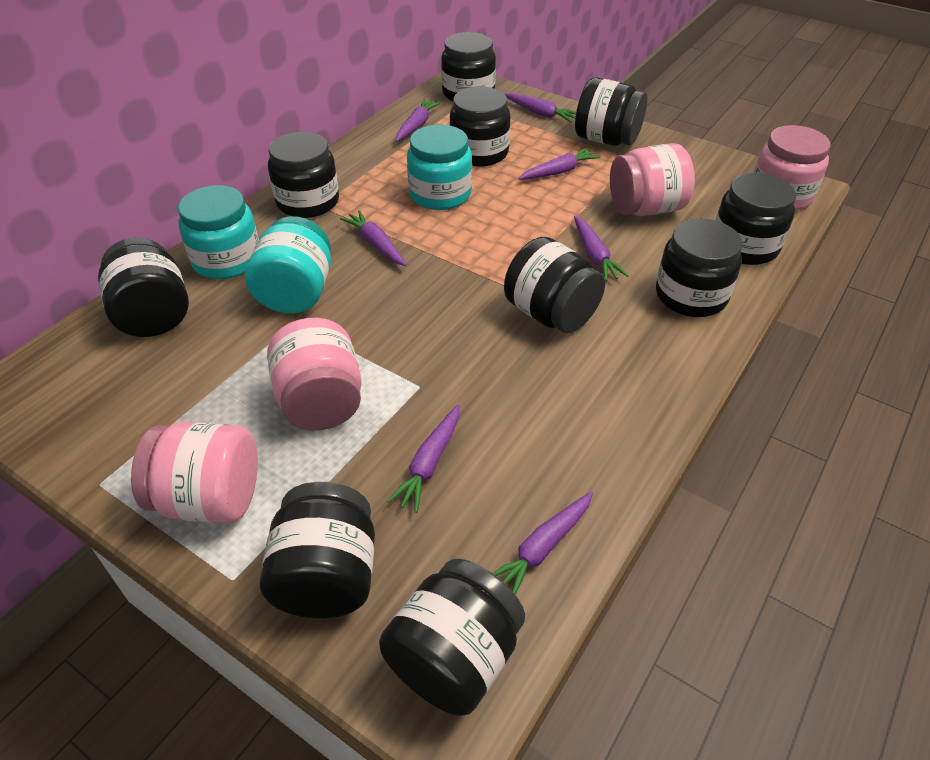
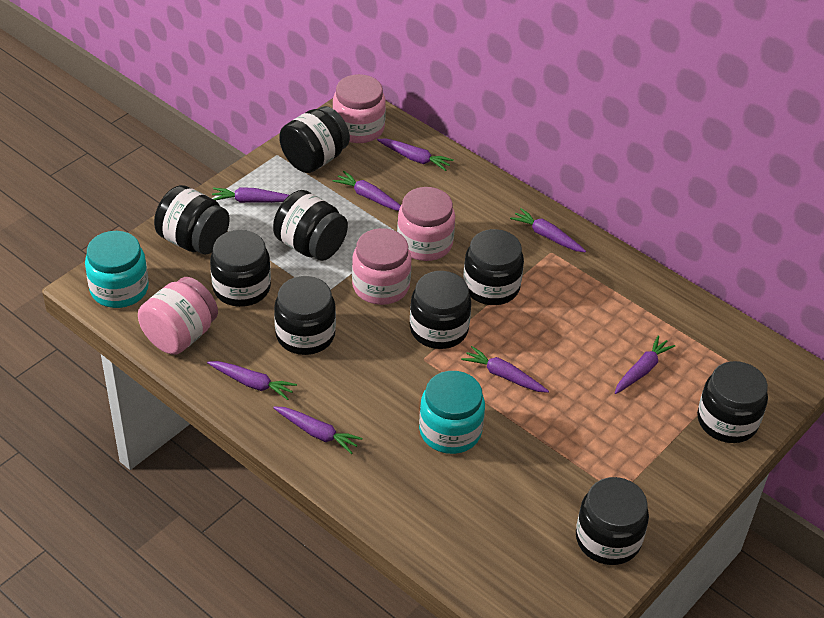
black jar: [98,238,189,337] [260,482,375,618] [268,132,339,218] [379,559,525,716] [441,32,496,101] [450,87,511,167] [504,237,605,333] [575,77,647,146] [656,219,742,317] [716,173,796,265] = 10 -> [154,185,230,255] [210,230,271,307] [273,190,348,261] [274,276,336,355] [279,106,350,173] [410,271,471,349] [463,229,524,305] [576,477,649,565] [697,361,768,443] = 9
purple carrot: [340,210,407,266] [387,405,459,513] [396,99,441,142] [492,492,593,595] [505,93,576,122] [518,147,601,180] [574,216,629,281] = 7 -> [207,361,297,400] [212,187,289,203] [273,406,363,454] [333,171,401,211] [377,139,454,171] [462,346,549,393] [510,208,586,253] [615,335,676,394] = 8
turquoise jar: [178,185,259,279] [245,216,331,314] [407,125,472,210] = 3 -> [85,231,149,308] [419,371,485,454] = 2

